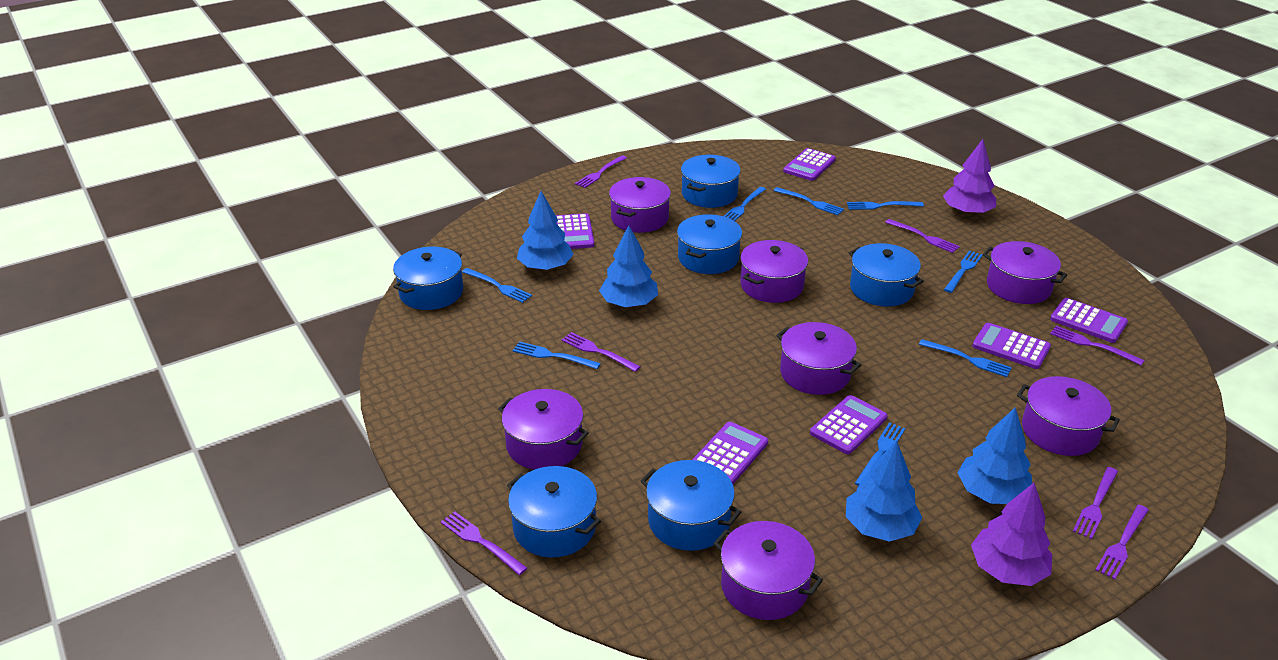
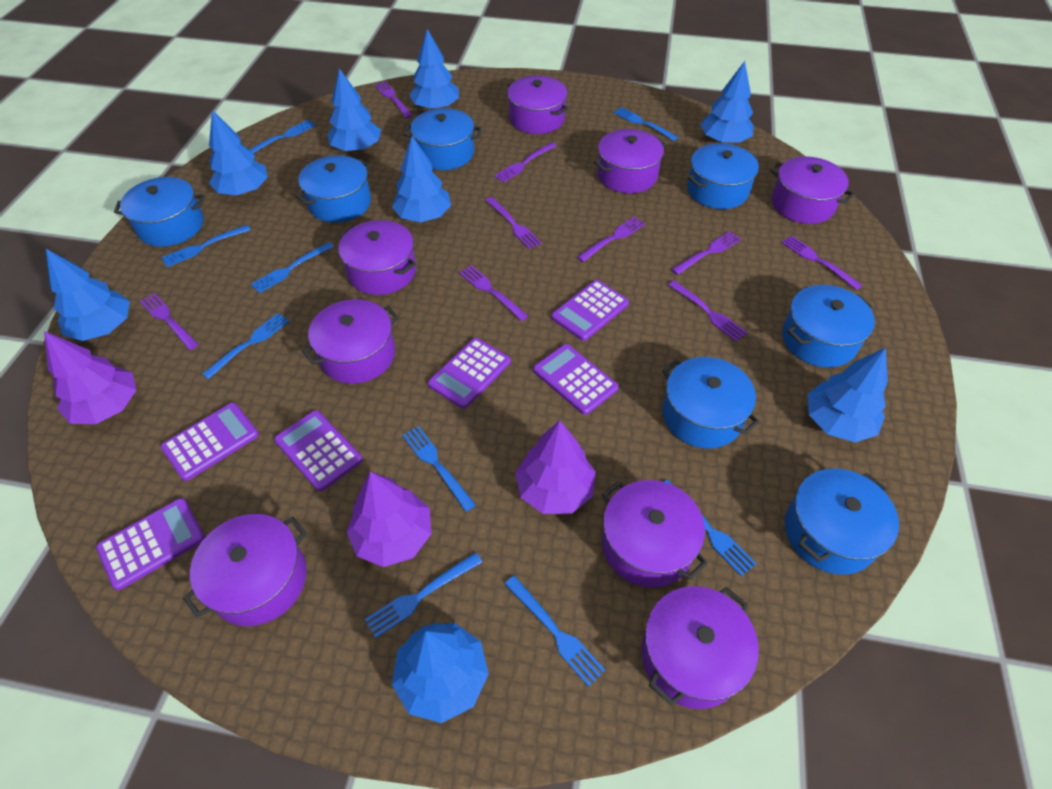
blue fork: [462,268,532,303] [512,341,601,369] [724,187,766,221] [773,187,844,215] [847,201,924,210] [855,422,905,486] [919,339,1012,377] [944,250,983,293] = 8 -> [162,225,251,267] [202,313,289,379] [249,120,316,154] [251,242,334,293] [365,552,482,638] [402,426,476,512] [505,575,605,687] [614,107,678,141] [664,480,757,577] = 9
blue pot: [393,246,463,310] [507,466,601,557] [641,460,741,551] [677,214,742,274] [681,155,741,208] [849,243,924,307] = 6 -> [114,177,204,247] [296,155,371,223] [404,108,481,170] [662,357,760,448] [687,143,759,209] [782,285,875,367] [785,468,899,575] = 7
blue tree: [517,191,574,271] [599,225,658,307] [846,441,922,542] [957,407,1032,504] = 4 -> [46,249,130,341] [209,110,268,195] [327,68,381,152] [392,136,451,222] [392,623,489,723] [409,29,459,110] [700,61,753,144] [808,348,888,443] = 8
purple fork: [441,511,527,575] [562,332,640,372] [575,155,627,188] [885,219,960,253] [1050,326,1144,365] [1073,467,1118,539] [1095,505,1149,580] = 7 -> [140,293,199,350] [375,81,413,118] [459,265,528,321] [485,197,542,249] [494,142,556,182] [577,217,645,262] [668,281,747,342] [671,231,741,275] [782,236,862,290] = 9
purple pot: [498,389,589,470] [609,177,671,233] [713,521,823,620] [740,240,808,303] [776,322,861,395] [983,241,1067,304] [1017,376,1120,456] = 7 -> [183,514,307,626] [302,299,399,384] [338,220,416,295] [507,76,568,134] [594,129,666,193] [602,480,708,588] [641,586,759,709] [770,157,854,224] = 8
purple tree: [943,139,996,215] [971,483,1052,586] = 2 -> [44,331,137,424] [347,472,431,567] [515,421,596,514] = 3

